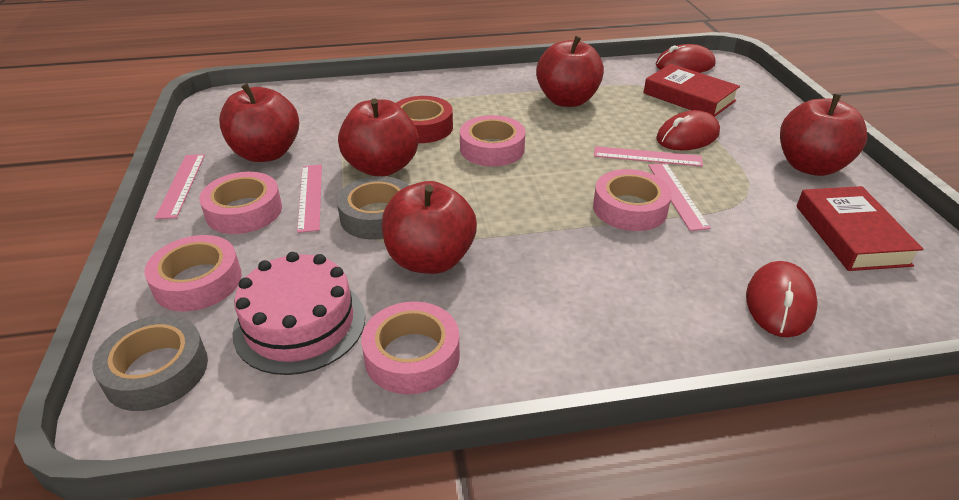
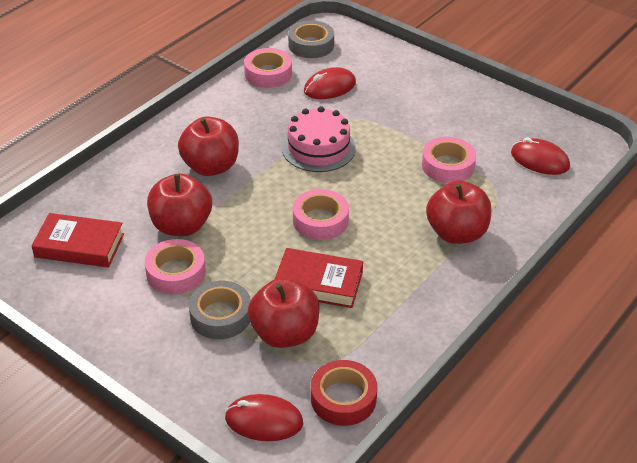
pink ruler: [155,154,205,219] [297,164,322,233] [594,146,703,167] [648,163,711,231] = 4 -> none = 0
pink tape: [144,235,242,312] [199,172,282,234] [361,301,460,394] [460,115,526,166] [593,169,672,231] = 5 -> [145,239,206,294] [244,48,292,88] [293,189,349,240] [422,137,476,183] = 4
red apple: [219,83,299,162] [338,98,419,176] [382,181,477,274] [536,36,604,107] [780,94,867,176] = 5 -> [147,173,212,236] [178,116,239,176] [248,278,320,348] [426,181,491,244] = 4

